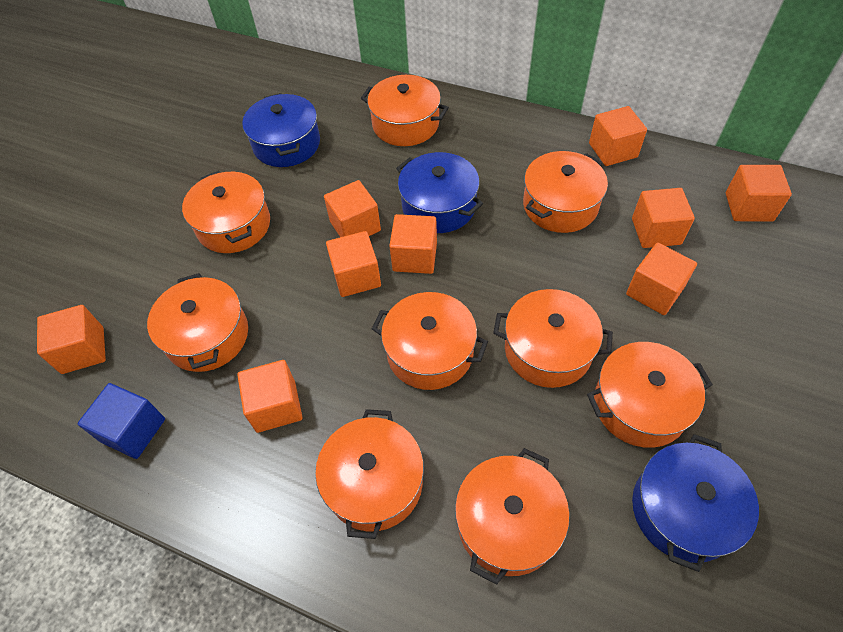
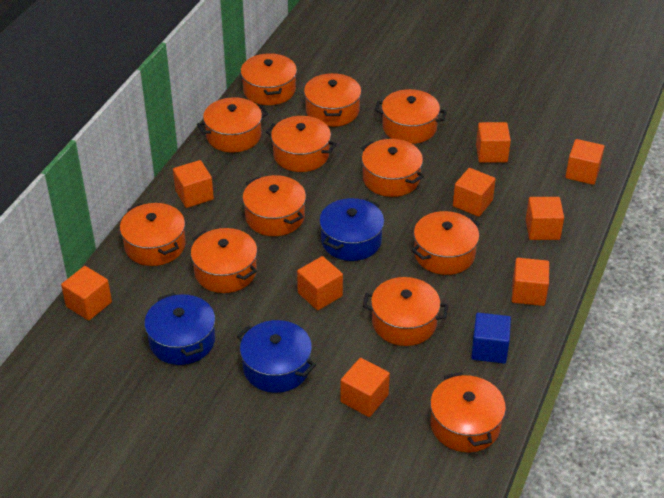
orange pot: [147,273,248,372] [182,171,270,253] [315,409,424,539] [361,75,449,146] [372,292,488,390] [455,448,570,585] [493,289,613,388] [523,151,608,233] [587,342,713,448] = 9 -> [120,203,186,266] [191,228,257,293] [197,97,268,153] [241,53,297,105] [242,175,306,236] [266,116,337,172] [304,73,361,127] [361,139,424,197] [363,277,448,346] [375,89,447,144] [412,211,480,275] [430,372,506,452] = 12

